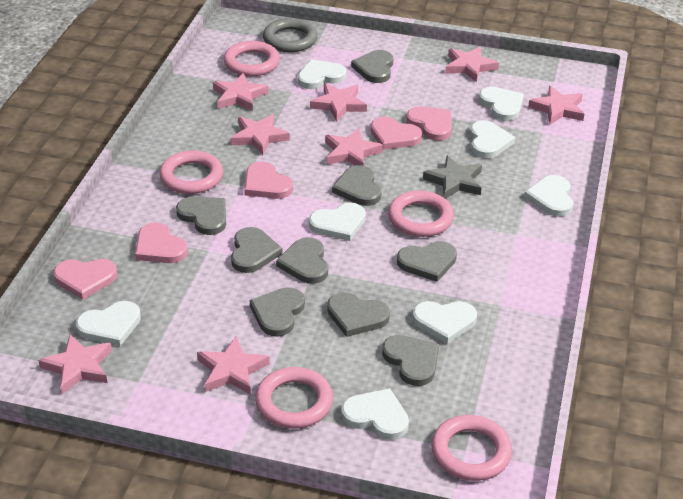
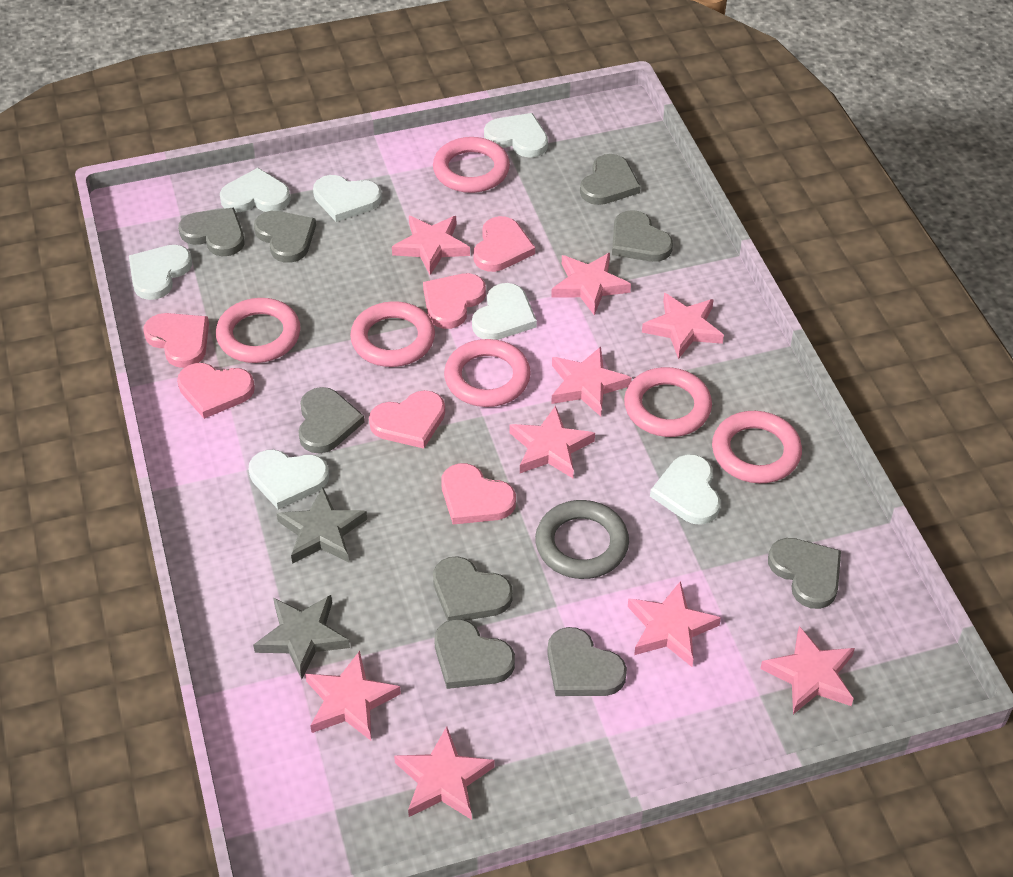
grey star: [423,155,482,199] = 1 -> [253,595,350,679] [277,487,367,564] = 2
pink heart: [53,259,117,299] [135,222,188,263] [244,161,293,199] [371,116,422,150] [406,107,452,141] = 5 -> [144,313,209,368] [177,363,255,419] [369,390,445,449] [423,273,486,329] [441,463,516,524] [474,216,535,272] = 6
pink ring: [159,151,223,194] [224,41,280,76] [255,367,333,429] [388,190,454,237] [431,415,512,481] = 5 -> [216,298,301,363] [350,301,435,367] [433,137,510,193] [444,339,531,407] [624,367,712,437] [712,411,802,483] = 6
pink star: [38,334,112,394] [197,336,270,395] [213,73,268,111] [231,114,290,155] [310,83,367,122] [325,128,383,165] [445,46,499,83] [528,86,584,124] = 8 -> [305,651,401,741] [392,216,470,275] [394,726,494,820] [509,406,595,478] [551,253,631,316] [551,347,632,416] [628,581,721,667] [642,293,724,359] [760,626,855,714] = 9
white heart: [76,301,141,346] [298,59,346,89] [309,202,366,241] [341,388,409,440] [412,301,477,344] [470,120,516,158] [479,87,524,121] [524,175,573,217] = 8 -> [129,245,192,300] [220,168,291,212] [249,450,329,510] [313,175,382,222] [472,283,537,340] [484,113,548,158] [650,454,720,525] = 7

